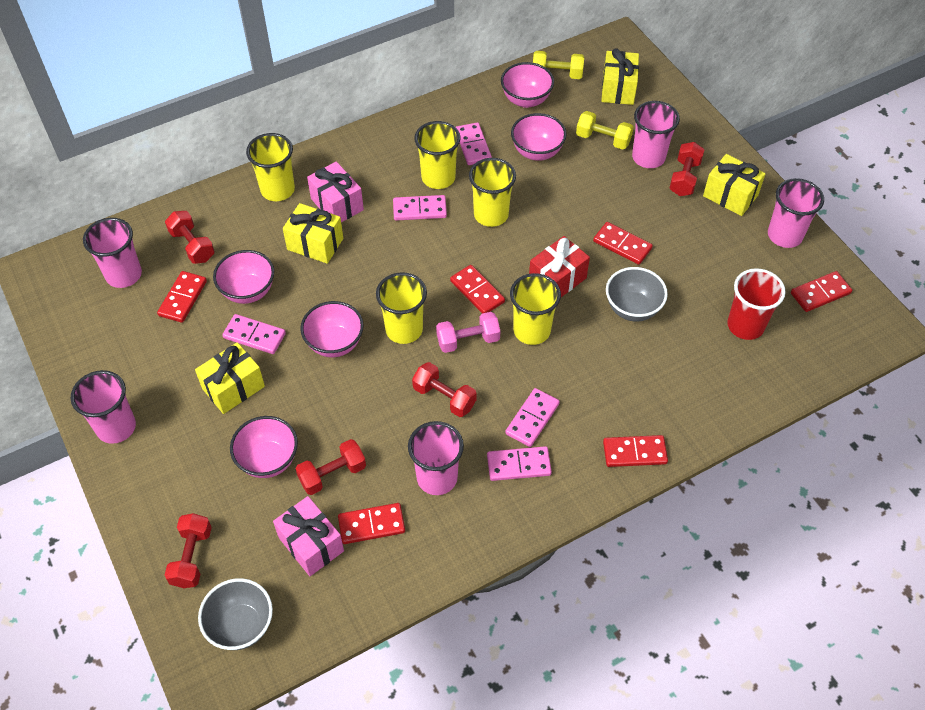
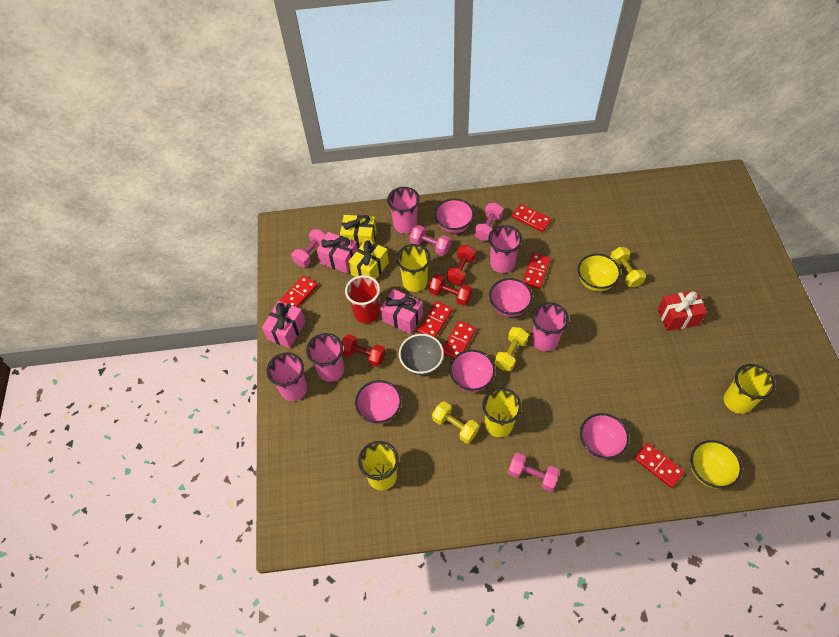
grey bowl: [198,578,273,650] [606,267,668,322] = 2 -> [399,334,444,375] = 1
pink domino: [222,314,286,354] [393,195,447,221] [456,122,492,165] [487,446,552,481] [505,388,560,447] = 5 -> none = 0
pink dumbbell: [436,312,500,353] = 1 -> [292,229,326,267] [410,225,451,255] [474,203,503,241] [508,453,560,491] = 4
pink gift: [273,496,344,576] [307,162,364,222] = 2 -> [262,301,306,348] [317,232,357,274] [380,289,423,334] = 3
red dumbbell: [165,211,215,264] [165,513,212,588] [296,439,366,495] [412,362,477,417] [669,142,705,196] = 5 -> [342,334,386,367] [429,274,472,306] [447,245,476,285] = 3
yellow bowl: none = 0 -> [578,254,621,292] [691,440,742,488] = 2
yellow cup: [246,133,295,201] [376,272,427,344] [414,121,460,189] [469,158,516,227] [510,273,561,345] = 5 -> [358,441,399,491] [396,244,431,292] [482,388,522,437] [724,364,776,414] = 4
yellow dumbbell: [533,51,584,79] [576,111,634,150] = 2 -> [432,401,479,444] [495,327,529,371] [610,247,646,287] = 3
yellow gift: [195,342,265,414] [283,203,343,264] [601,48,639,105] [703,154,766,216] = 4 -> [340,215,377,249] [348,239,389,279] = 2

